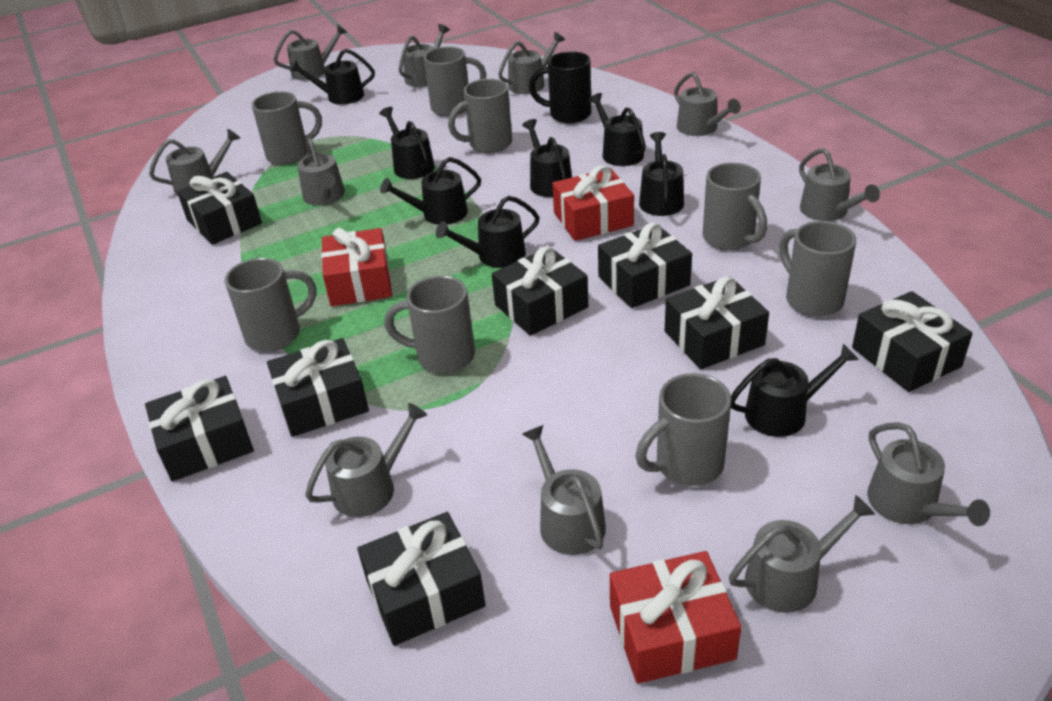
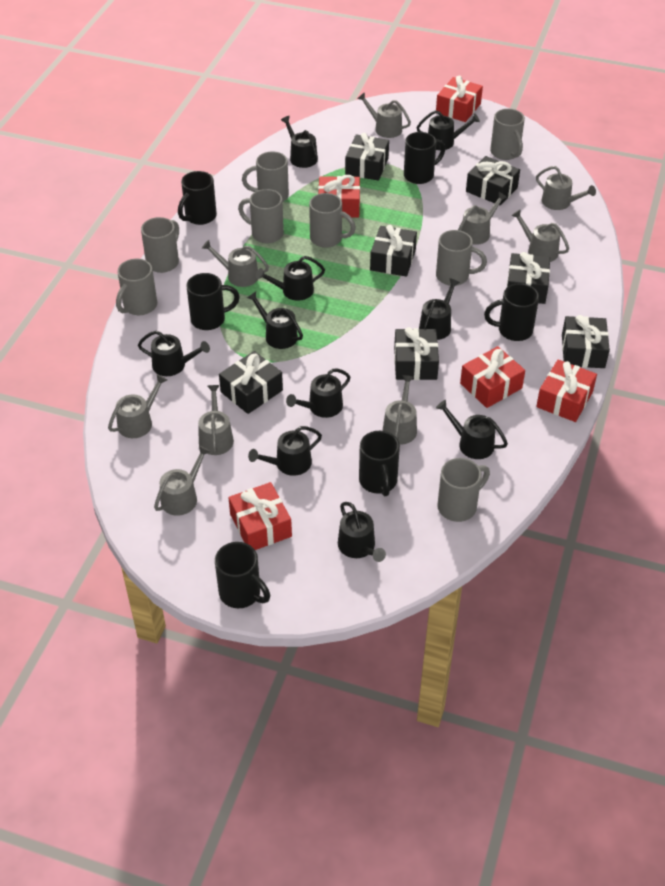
black gift: [145,376,254,481] [177,172,262,245] [267,338,369,437] [357,512,486,646] [492,246,588,336] [598,222,692,308] [665,276,769,369] [852,291,973,392] = 8 -> [219,351,283,414] [345,133,389,181] [370,225,417,277] [394,327,439,380] [466,156,520,205] [507,252,550,304] [562,315,610,368] = 7
black mug: [529,51,592,123] = 1 -> [178,171,217,225] [186,273,240,330] [215,542,270,608] [359,431,400,496] [404,132,445,184] [484,283,539,341] = 6
black watering can: [290,49,375,105] [379,107,435,179] [380,157,481,225] [436,196,540,268] [522,119,572,197] [588,93,646,166] [639,132,684,216] [731,344,859,437] = 8 -> [138,331,210,376] [247,292,303,349] [248,426,322,476] [256,256,325,301] [281,116,318,168] [286,369,351,418] [338,502,386,562] [417,110,480,150] [419,278,460,340] [436,400,508,459] = 10
grey watering can: [149,129,240,195] [273,24,347,81] [297,138,345,206] [305,403,427,517] [399,24,450,87] [498,32,565,94] [522,425,606,555] [674,72,741,136] [729,495,875,613] [799,148,880,221] [867,422,990,526] = 11 -> [108,374,167,438] [154,446,210,516] [198,385,234,455] [202,240,269,287] [357,92,411,138] [383,375,417,445] [458,192,507,245] [511,209,569,262] [536,166,596,210] = 9
red gift: [321,228,392,306] [552,165,634,241] [610,551,741,684] = 3 -> [228,482,292,550] [318,175,360,218] [436,76,483,122] [460,346,525,408] [536,360,597,422] = 5

